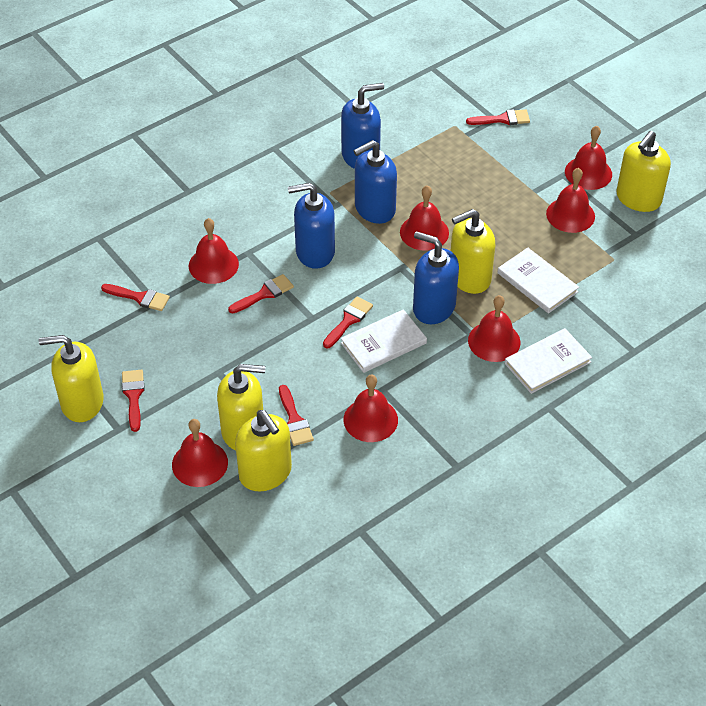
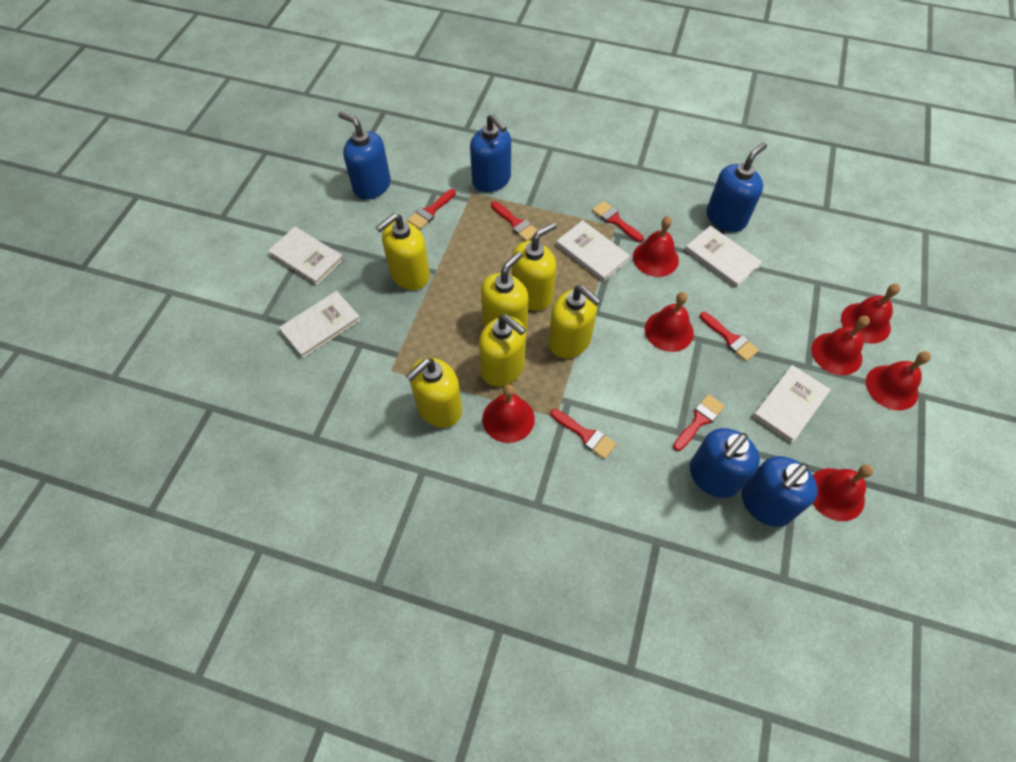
blue soap dispenser: [288,183,335,269] [341,83,384,169] [353,140,397,224] [413,231,459,324] = 4 -> [338,112,391,199] [470,114,511,192] [690,428,760,498] [706,142,767,232] [742,456,818,527] = 5
white book: [341,309,427,373] [497,248,579,313] [505,328,592,394] = 3 -> [268,227,344,285] [279,291,361,358] [556,220,630,282] [685,226,762,288] [753,365,831,443] = 5
yellow soap dispenser: [39,335,104,422] [217,364,266,450] [235,410,292,491] [451,209,495,294] [616,131,671,212] = 5 -> [376,213,430,290] [406,358,462,428] [479,314,526,387] [481,251,529,331] [512,222,557,311] [548,285,601,358] = 6

